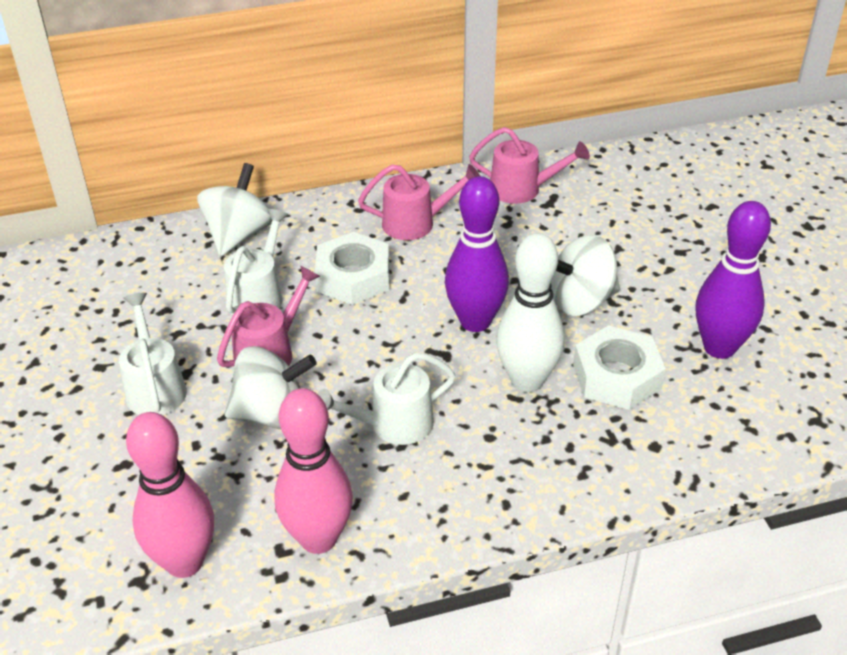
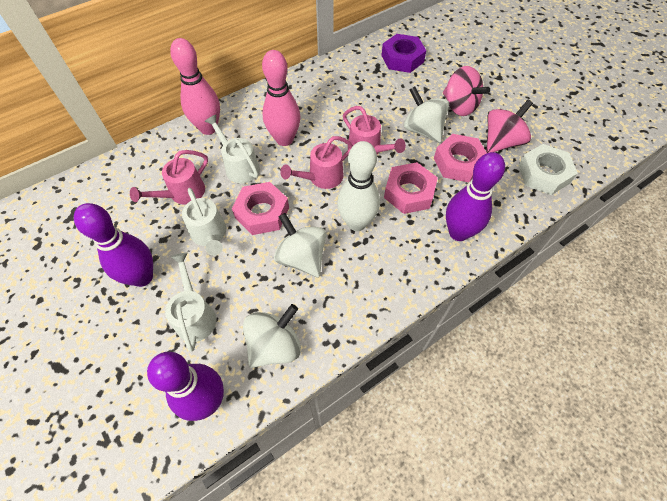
pink nut: none = 0 -> [232,182,289,235] [384,162,438,214] [434,134,487,182] = 3
pink spinning top: none = 0 -> [443,66,490,116] [486,100,533,153] = 2
purple bowling pin: [445,176,509,332] [696,201,771,359] = 2 -> [74,203,153,287] [147,352,224,421] [446,152,505,241] = 3
purple nut: none = 0 -> [381,34,427,73] = 1
white nut: [315,232,389,305] [573,325,666,410] = 2 -> [518,144,578,195] = 1

